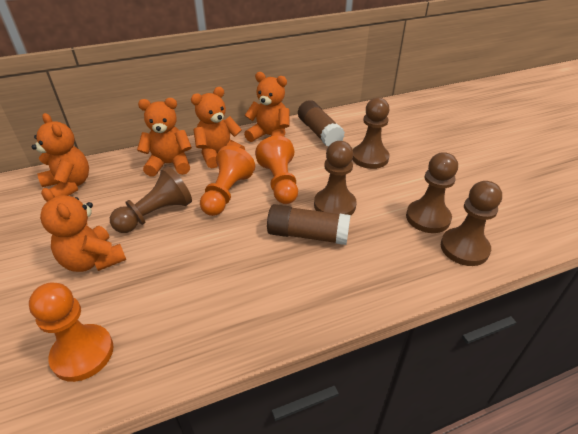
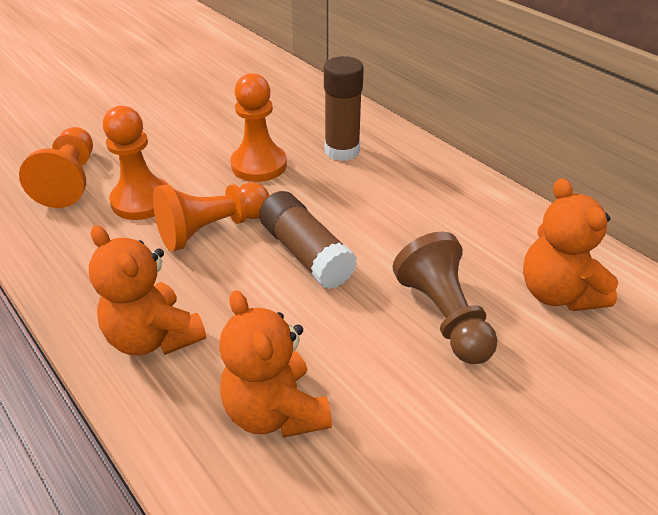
brown pawn: [110,166,192,233] [314,141,356,215] [352,97,389,169] [406,152,458,233] [441,181,502,266] = 5 -> [393,232,498,364] = 1
orange pawn: [29,283,114,382] [200,145,255,216] [255,136,298,204] = 3 -> [19,127,93,208] [103,106,168,220] [153,182,270,251] [230,73,287,182] = 4
orange teddy bear: [32,113,89,197] [40,188,126,272] [137,98,192,177] [191,87,245,168] [244,72,289,142] = 5 -> [89,225,206,355] [219,290,332,438] [523,178,618,311] = 3

